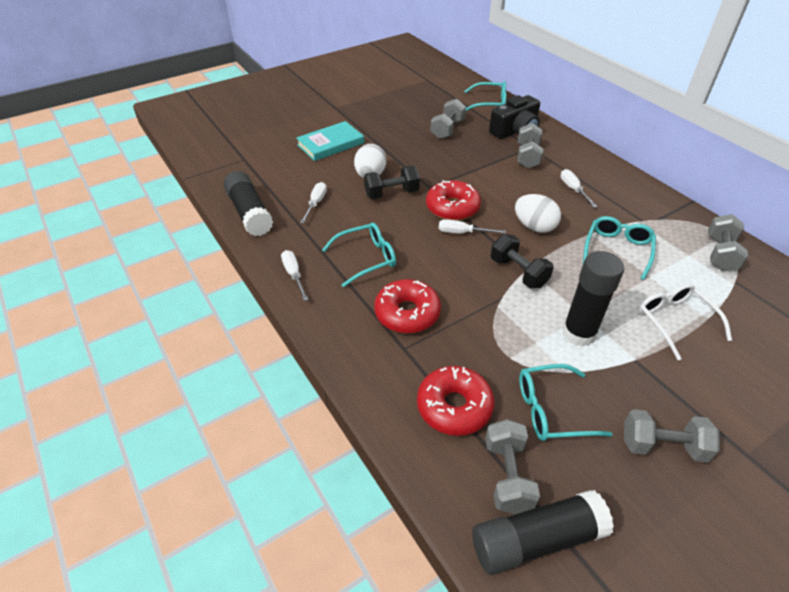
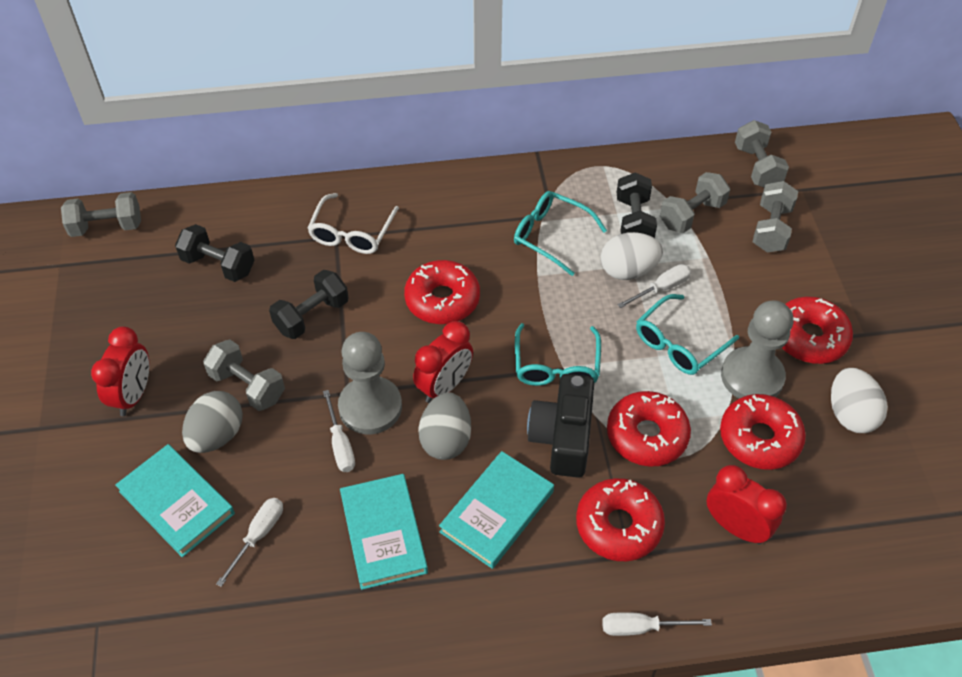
black dumbbell: [364,166,420,199] [491,234,554,288] = 2 -> [175,224,255,282] [269,270,349,339] [616,172,657,238] = 3
black glue stick: [223,171,273,236] [472,490,614,575] [562,251,624,347] = 3 -> none = 0
grey egg: none = 0 -> [182,391,243,453] [418,392,471,460] = 2
grey pawn: none = 0 -> [338,332,402,434] [721,301,793,398] = 2
red clock: none = 0 -> [91,326,149,416] [413,321,473,403] [706,465,787,544] = 3
red donut: [374,279,441,333] [417,366,494,436] [426,180,481,221] = 3 -> [404,260,480,324] [576,478,665,561] [607,391,691,467] [720,394,806,470] [782,297,853,364] = 5
turquoise book: [296,121,364,161] = 1 -> [115,444,235,558] [340,474,428,590] [439,451,554,569] = 3
turquoise glasses: [322,223,396,287] [464,81,507,111] [519,364,613,441] [583,216,656,280] = 4 -> [514,191,607,276] [515,323,601,386] [636,294,739,375] = 3

